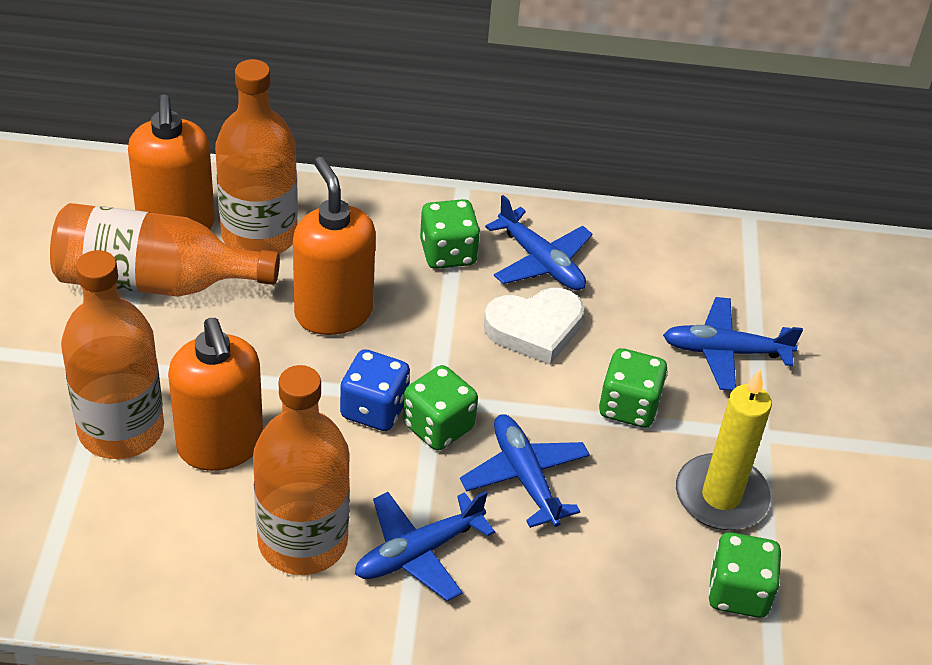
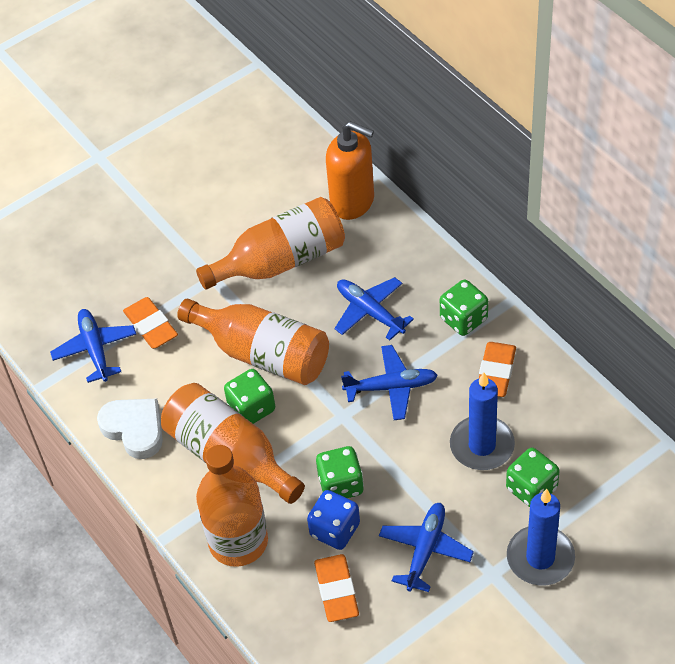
blue candle: none = 0 -> [450,372,515,470] [507,489,575,586] = 2
orange eraser: none = 0 -> [123,297,178,349] [314,554,359,622] [479,342,516,397] = 3
orange soap dispenser: [128,94,215,229] [168,318,263,471] [293,157,376,335] = 3 -> [326,121,374,220] = 1
yellow candle: [676,370,772,530] = 1 -> none = 0

